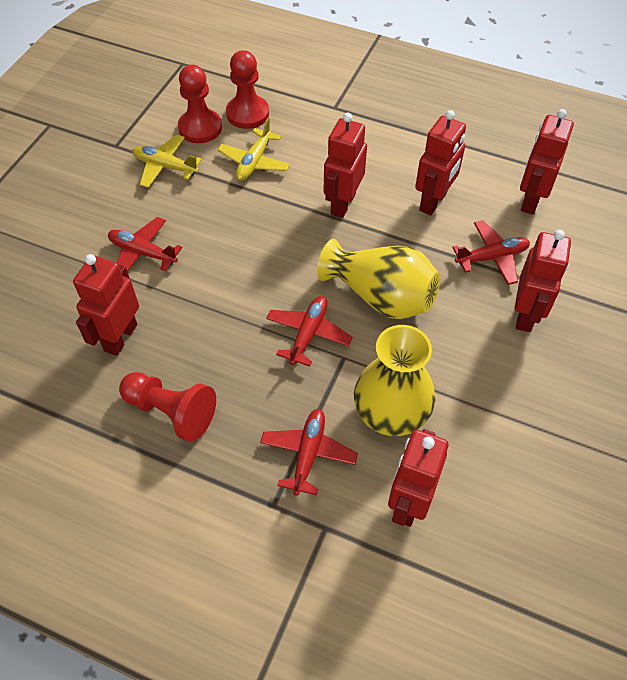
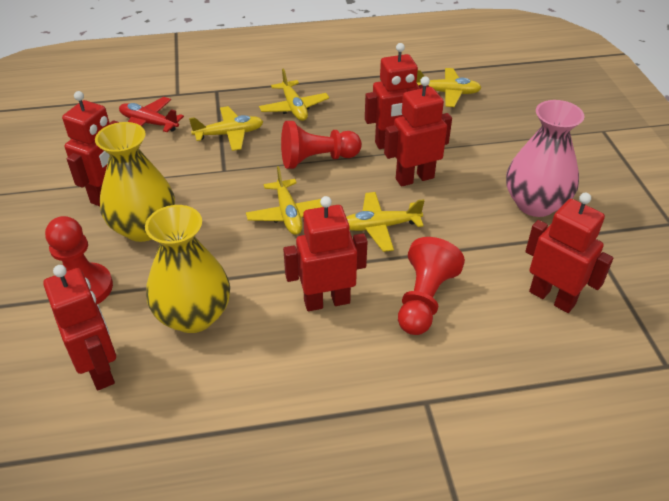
pink vase: none = 0 -> [506,100,585,217] = 1
red plane: [108,217,182,271] [260,409,358,496] [266,296,353,367] [452,220,530,285] = 4 -> [119,97,184,132] = 1
yellow plane: [132,134,202,188] [217,118,290,181] = 2 -> [189,106,264,151] [246,166,323,235] [259,68,329,121] [346,192,424,252] [416,68,482,107] = 5

